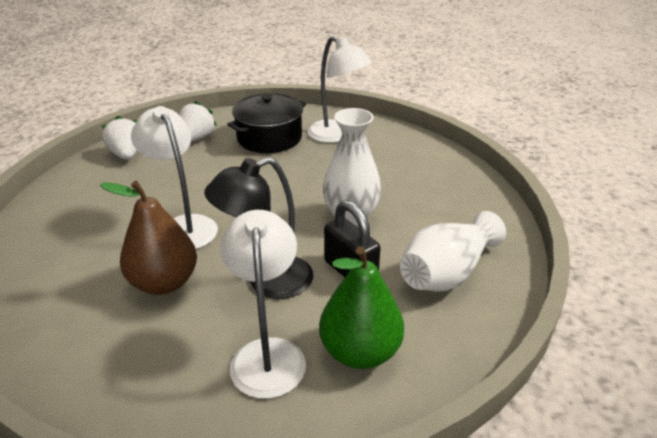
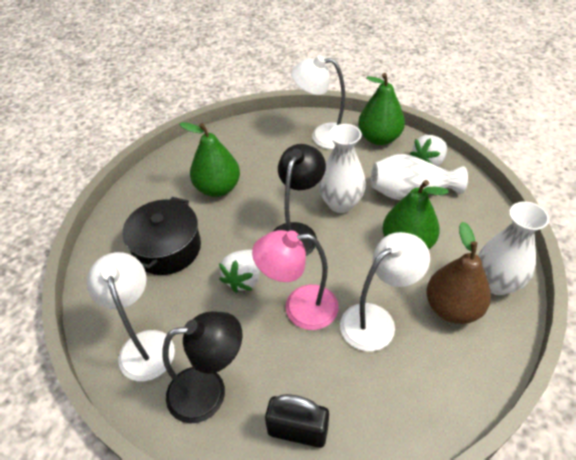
black lamp: [204,157,313,299] = 1 -> [162,311,242,424] [273,144,326,256] = 2
green pear: [319,246,404,369] = 1 -> [179,122,240,197] [358,73,405,145] [382,180,448,249] = 3
pink lamp: none = 0 -> [252,230,338,330] = 1
white vase: [323,108,381,226] [400,211,506,291] = 2 -> [319,124,366,213] [371,154,468,200] [478,202,549,295] = 3

